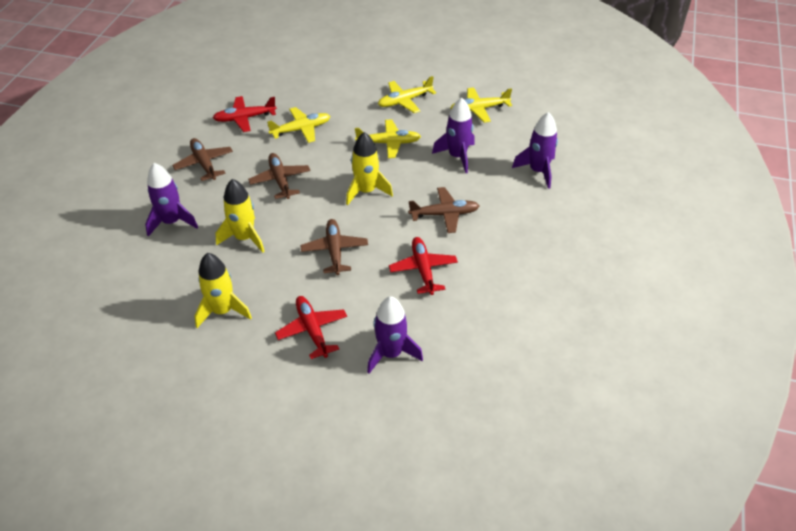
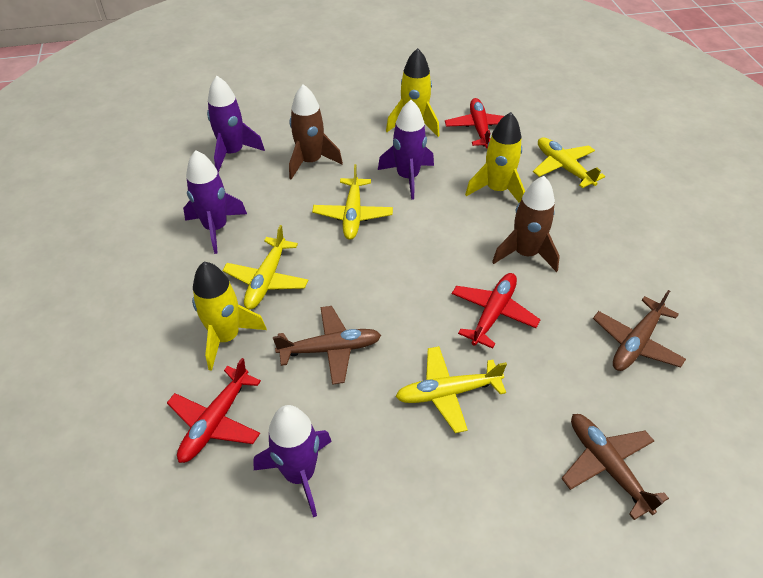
brown plane: [172,138,233,181] [248,153,310,199] [301,219,368,275] [408,187,480,233] = 4 -> [273,306,381,385] [561,414,669,520] [593,290,686,371] = 3
brown rocket: none = 0 -> [289,84,343,180] [492,176,560,272] = 2

